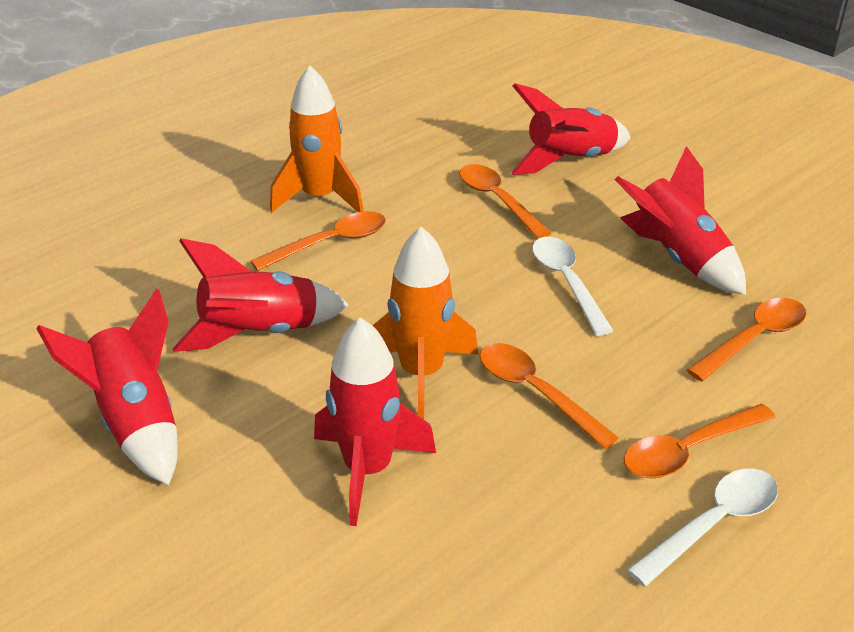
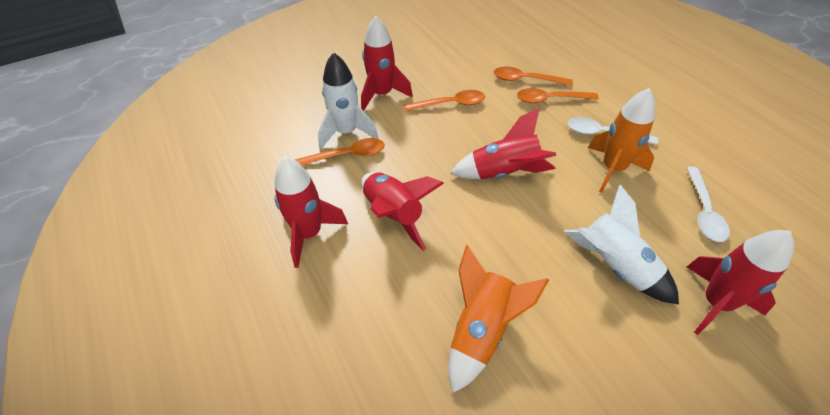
orange spoon: [250,211,386,271] [460,164,551,239] [479,343,619,449] [624,404,775,478] [687,298,806,381] = 5 -> [295,138,385,166] [404,90,485,112] [494,67,573,86] [517,88,599,103] = 4
white rocket: none = 0 -> [318,52,378,149] [564,184,679,304] = 2

